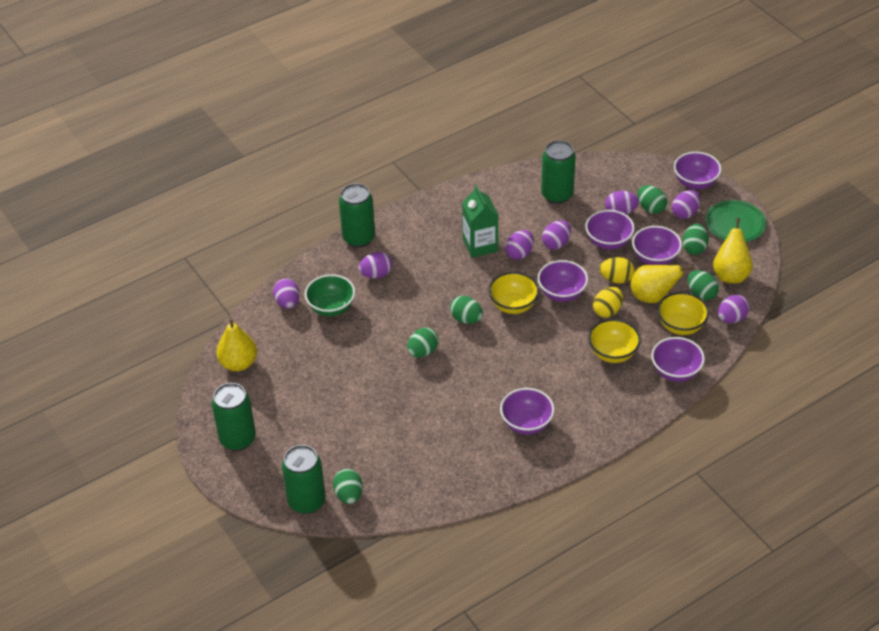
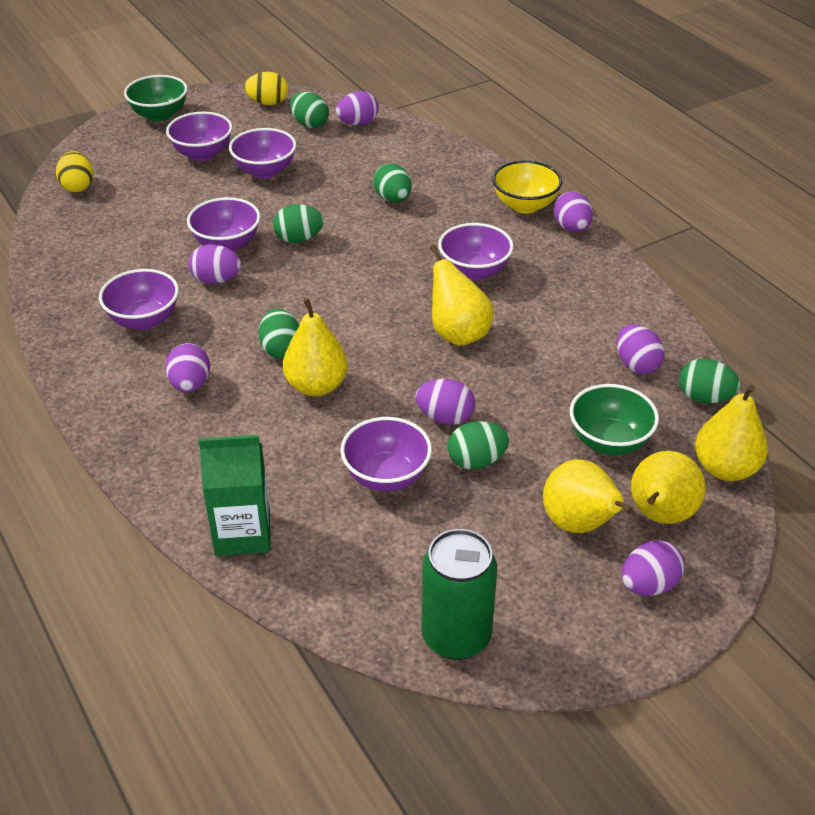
green bowl: [305,274,355,316] = 1 -> [124,75,188,122] [570,384,659,455] = 2
green can: [212,383,256,451] [282,445,326,514] [339,183,375,247] [541,140,576,204] = 4 -> [421,529,497,660] = 1
green plate: [706,200,766,242] = 1 -> none = 0
yellow bowl: [489,272,539,314] [588,319,641,363] [657,292,709,335] = 3 -> [492,160,562,213] = 1
yellow pear: [216,319,257,371] [630,265,693,303] [713,218,753,283] = 3 -> [283,298,348,396] [430,245,493,346] [543,459,633,533] [631,451,706,524] [695,385,768,481] = 5

